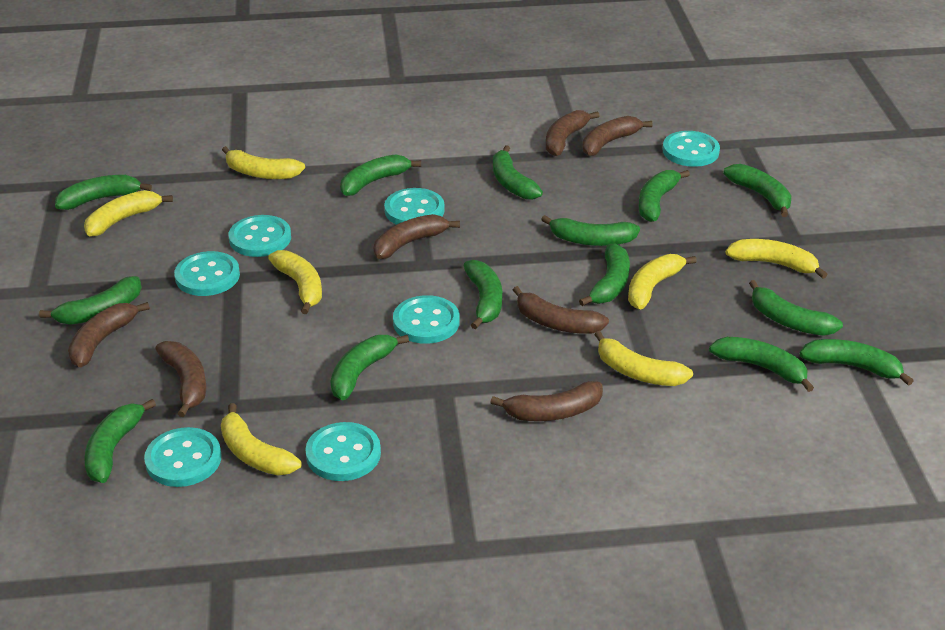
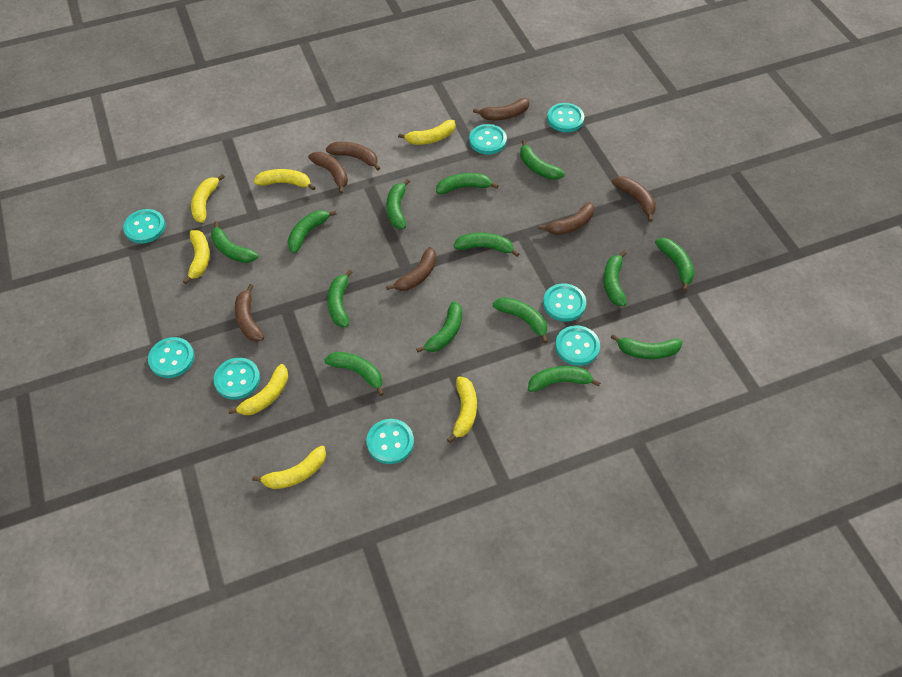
turquoise button: [144,427,221,487] [174,251,240,296] [229,215,291,257] [305,422,381,481] [384,188,445,225] [393,295,460,344] [663,131,720,167] = 7 -> [123,209,166,243] [148,337,194,378] [213,358,260,400] [367,419,414,464] [469,124,507,155] [543,283,586,322] [547,103,584,132] [555,325,600,366] = 8

